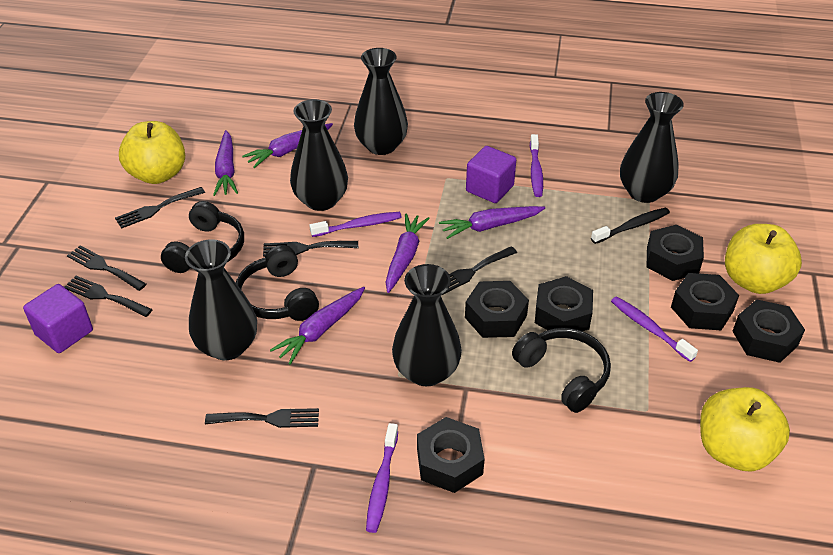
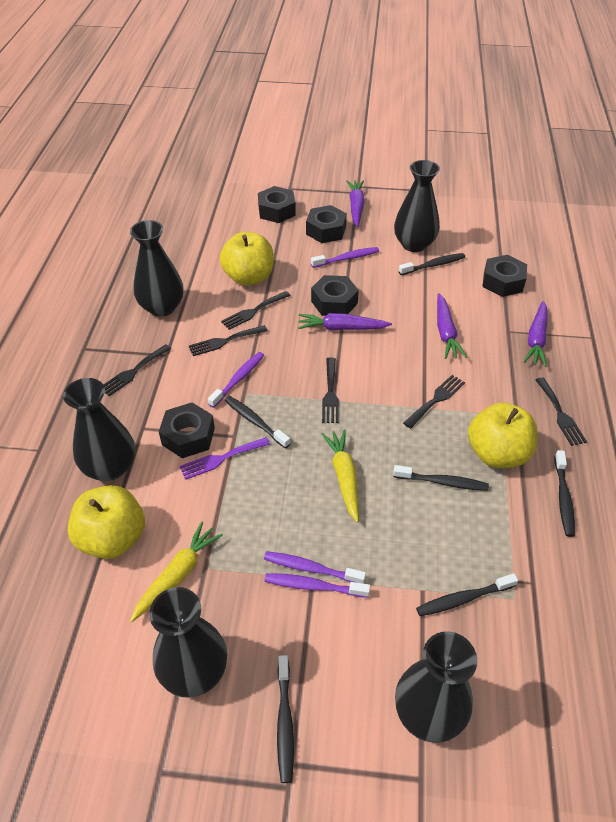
black headphones: [161,201,244,273] [236,245,319,321] [512,328,611,413] = 3 -> none = 0
black nut: [417,417,485,493] [465,281,529,338] [535,276,593,331] [647,225,704,281] [671,273,739,330] [732,299,805,363] = 6 -> [159,403,215,458] [258,186,296,223] [306,205,347,243] [311,275,359,316] [482,255,527,297] = 5
black toothbrush: [591,208,670,244] = 1 -> [225,396,291,449] [277,655,294,783] [393,465,489,491] [399,253,465,275] [416,573,518,616] [554,450,575,537] = 6
purple carrot: [213,130,238,196] [242,123,333,168] [270,287,365,365] [386,213,430,293] [439,206,545,239] = 5 -> [298,313,392,330] [347,180,365,227] [437,293,467,359] [524,301,548,367] = 4
purple cube: [23,284,93,353] [466,146,516,203] = 2 -> none = 0
purple fork: none = 0 -> [180,437,270,480] = 1
yellow carrot: none = 0 -> [130,522,223,622] [322,429,359,523] = 2

